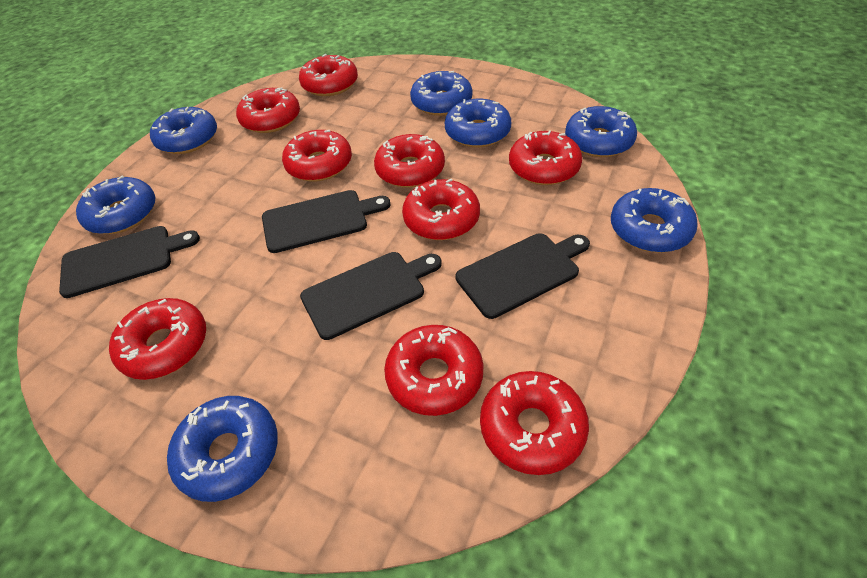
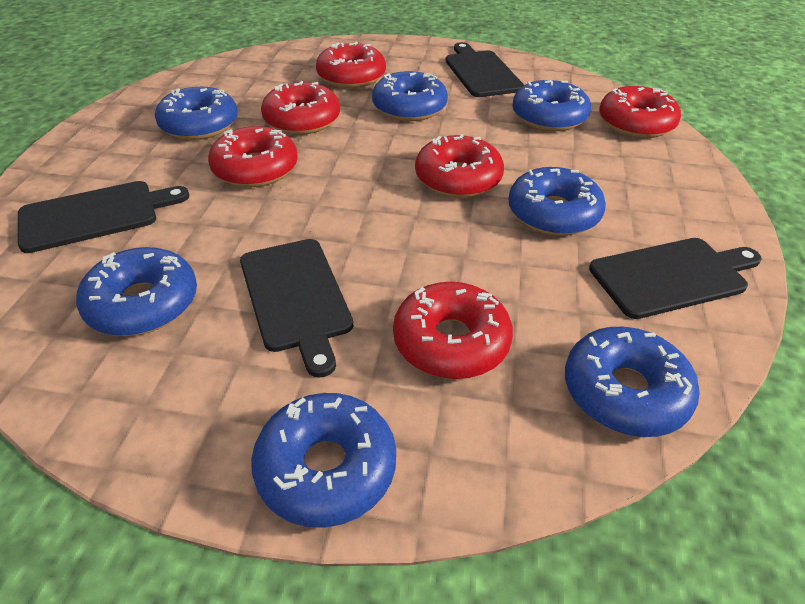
red donut: [109,298,206,380] [236,88,300,133] [282,130,352,182] [299,54,358,96] [374,134,445,188] [384,325,484,416] [402,179,480,240] [480,371,589,475] [509,130,583,185] = 9 -> [208,126,298,187] [261,81,340,135] [316,42,386,88] [393,282,513,379] [415,134,504,198] [599,86,681,138] = 6

